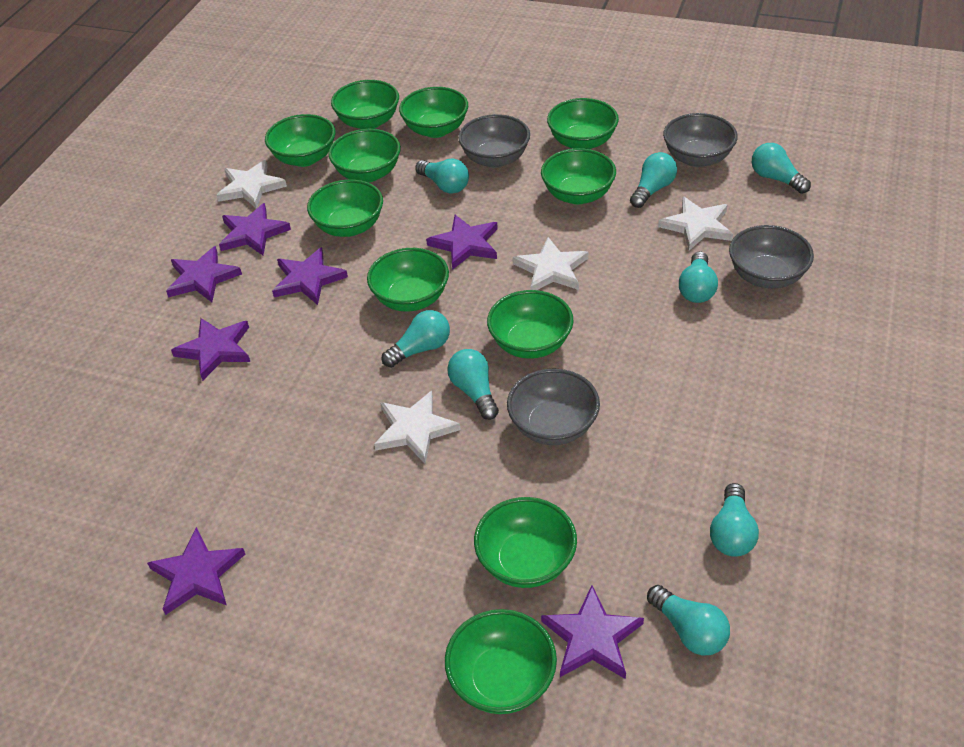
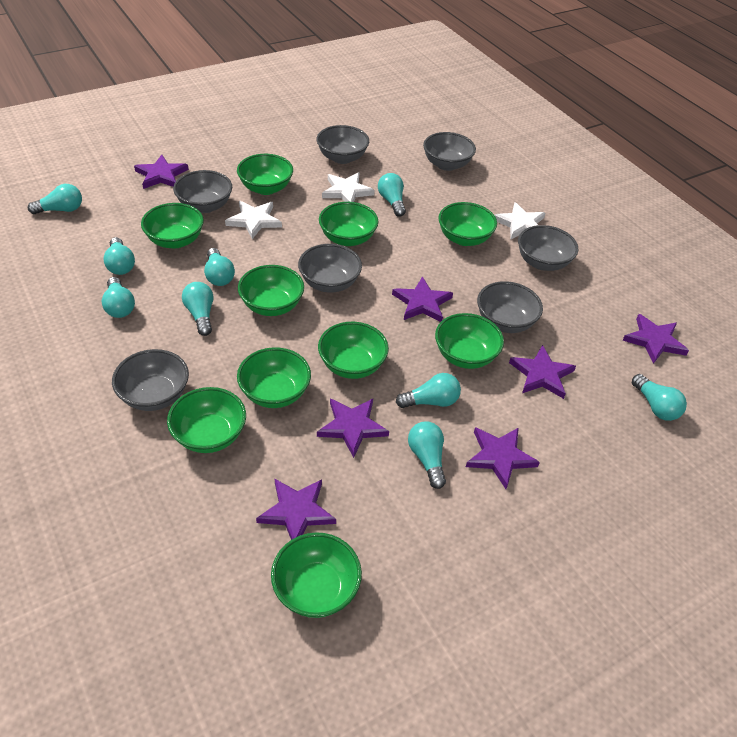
green bowl: [265,114,335,167] [307,179,383,237] [328,129,401,182] [331,80,399,129] [367,248,449,312] [399,87,468,138] [445,609,557,714] [474,497,577,588] [487,290,574,359] [541,148,616,204] [547,98,619,149] = 11 -> [141,203,204,249] [167,387,246,453] [237,154,293,195] [237,347,311,408] [238,265,304,316] [271,532,362,618] [318,322,389,379] [319,202,379,246] [435,313,504,369] [438,202,497,246] = 10
grey bowl: [458,114,530,168] [507,368,600,445] [663,113,738,167] [729,225,814,289] = 4 -> [112,349,189,411] [173,170,232,213] [298,244,362,292] [316,125,369,164] [423,132,476,171] [477,281,543,333] [518,225,578,271] = 7
turquoise light bulb: [381,310,450,368] [415,159,469,194] [447,349,499,420] [630,152,677,208] [647,585,730,655] [679,251,718,303] [710,483,759,557] [752,143,811,194] = 8 -> [28,184,82,214] [102,277,135,318] [103,237,135,275] [182,282,214,336] [204,248,235,286] [378,173,406,217] [396,373,461,408] [408,421,446,489] [632,374,687,421] = 9
white star: [216,160,287,209] [374,391,461,464] [513,237,588,290] [658,197,733,251] = 4 -> [225,201,282,239] [322,173,375,202] [495,202,545,239] = 3

